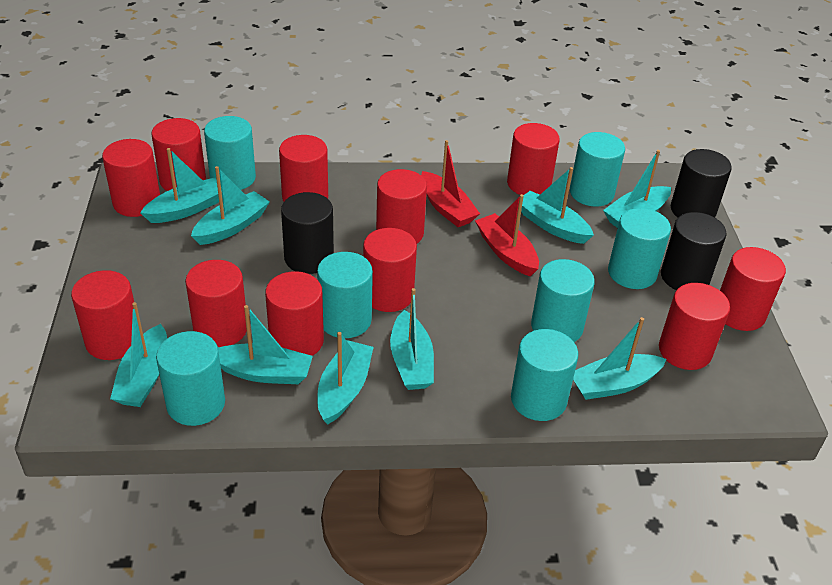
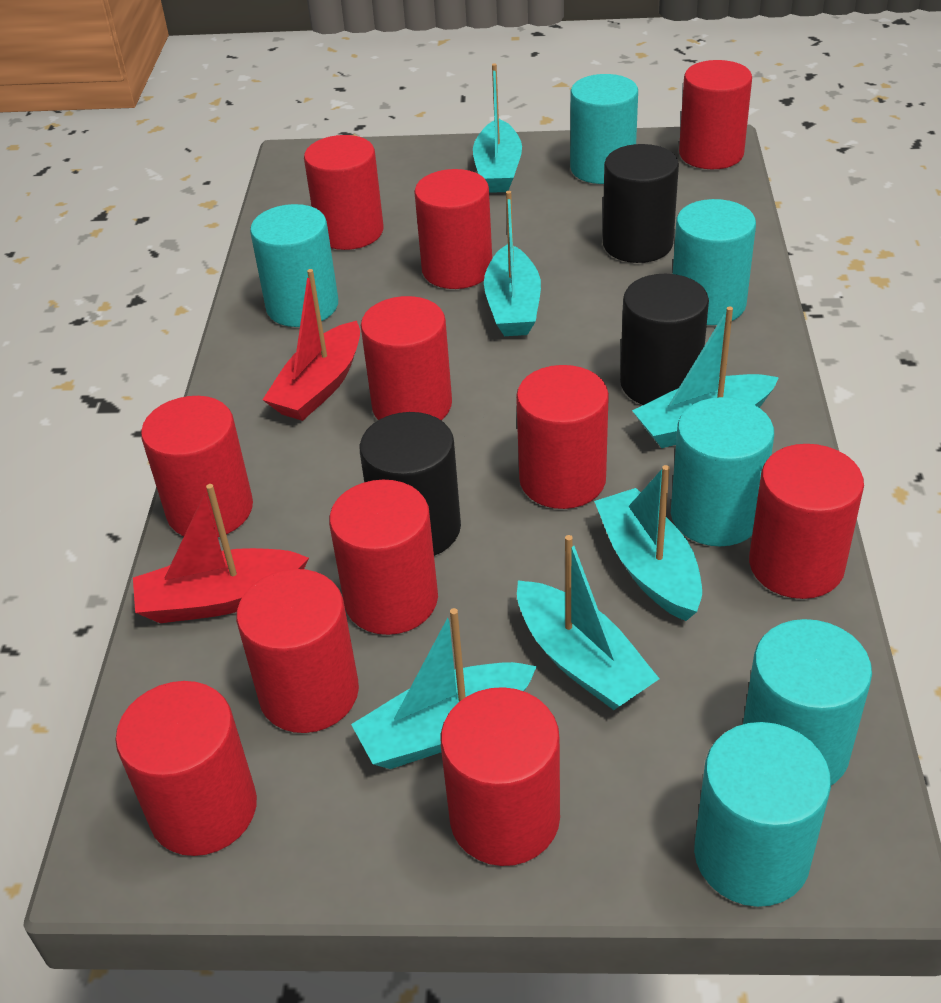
turquoise boat: [110,302,167,407] [140,148,222,223] [191,166,270,245] [218,305,313,384] [317,332,374,425] [390,288,434,390] [521,167,594,244] [573,317,667,400] [603,150,671,228] = 9 -> [351,608,537,769] [473,63,522,193] [484,191,541,336] [517,535,660,710] [594,465,702,621] [632,306,779,448] = 6
turquoise cylinder: [156,331,225,426] [204,116,256,190] [317,252,373,338] [511,329,578,421] [531,259,595,342] [570,132,625,207] [608,208,671,289] = 7 -> [250,204,338,327] [570,74,638,184] [671,397,774,546] [673,199,756,325] [694,722,831,907] [743,619,872,785] = 6

